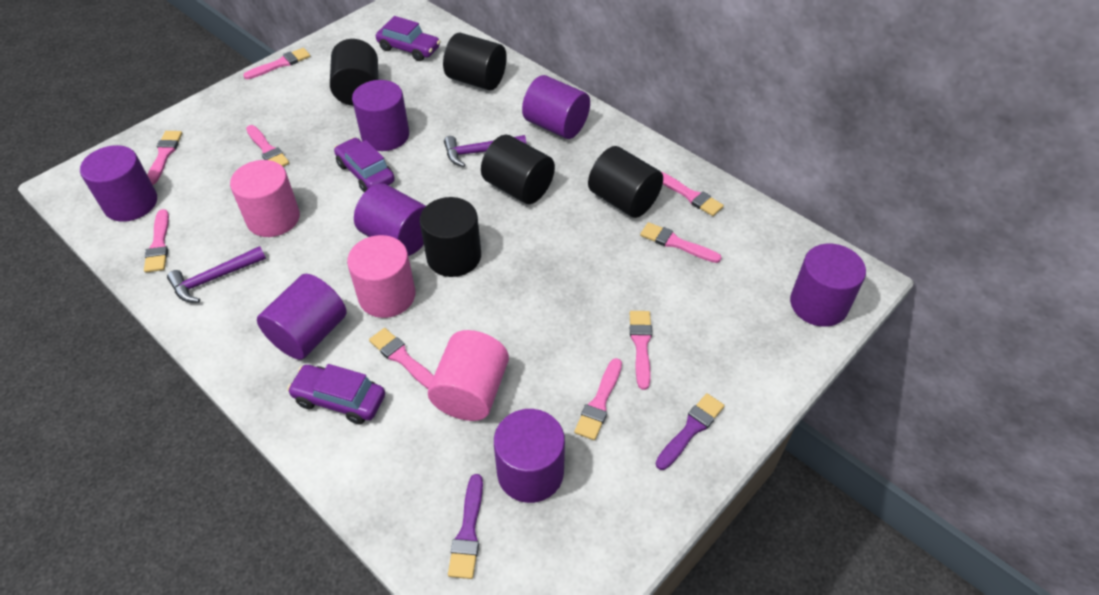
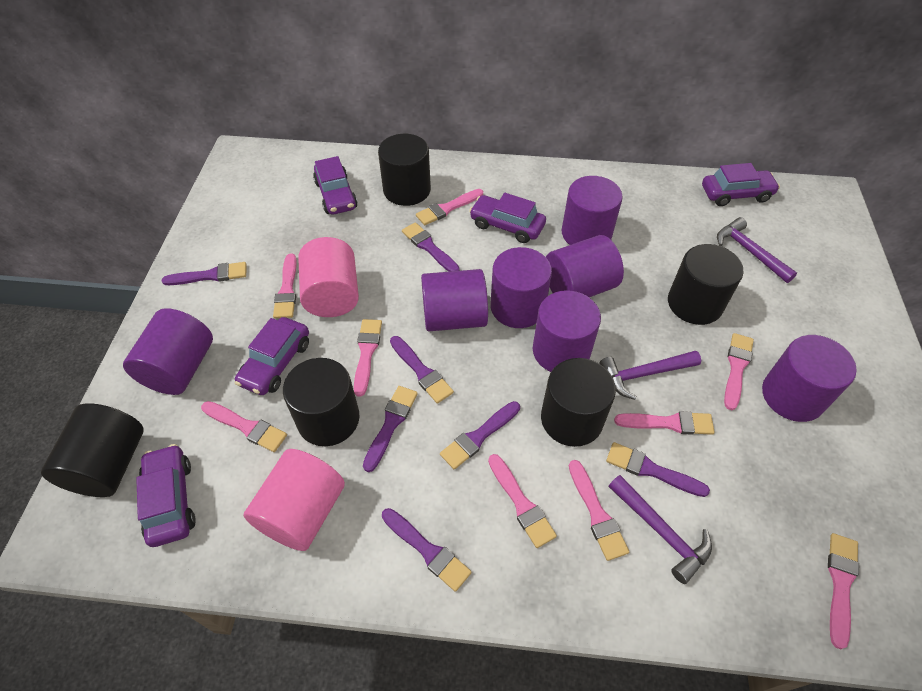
pink cylinder: [230,160,300,237] [347,235,416,318] [428,330,509,421] = 3 -> [243,449,345,551] [298,237,359,317] = 2
purple brush: [448,474,483,579] [655,393,724,470] = 2 -> [162,262,246,285] [363,386,418,472] [382,508,472,592] [390,336,454,404] [402,222,460,272] [440,401,520,470] [606,442,710,497] = 7
purple car: [287,364,385,424] [334,138,395,192] [376,16,441,61] = 3 -> [136,444,196,547] [234,317,309,395] [313,156,358,215] [469,193,546,243] [702,163,780,206] = 5
purple hammer: [167,246,266,302] [444,135,526,167] = 2 -> [599,351,701,400] [609,475,712,584] [717,217,797,283] = 3

